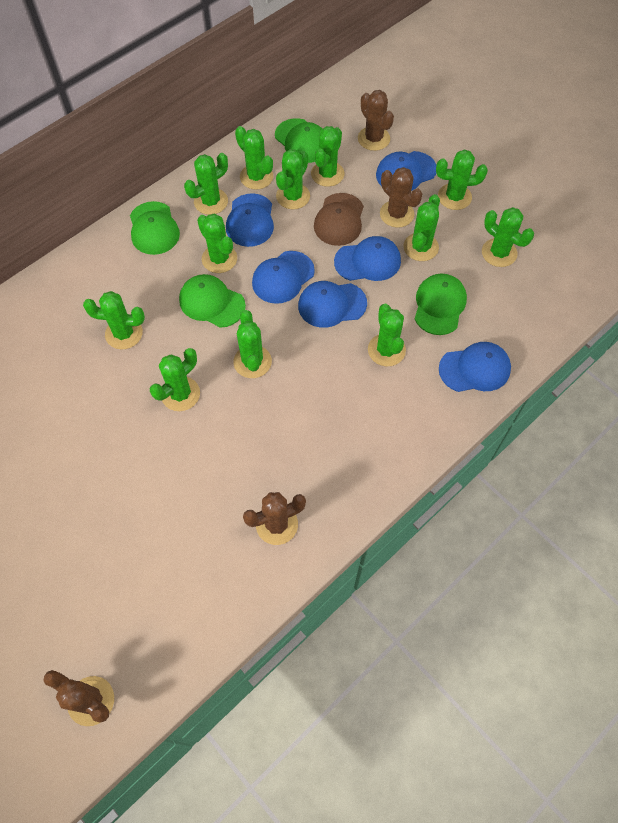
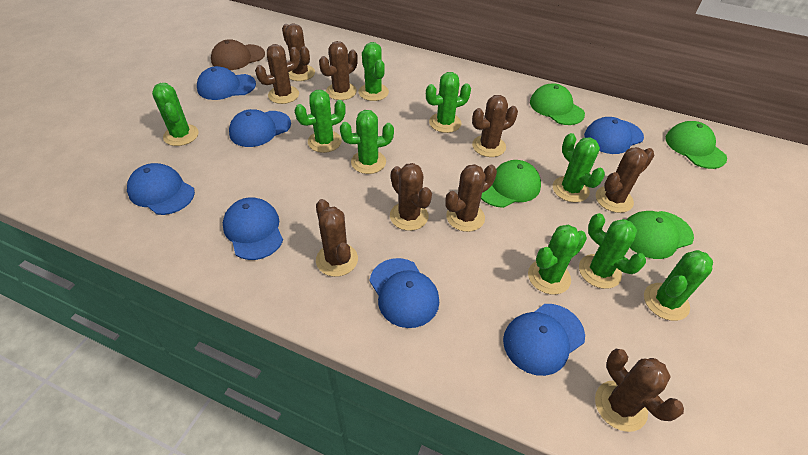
blue cap: [226,193,274,247] [252,251,315,304] [298,281,367,328] [334,236,401,281] [376,151,436,191] [439,342,511,392] = 6 -> [127,163,195,215] [197,66,256,100] [223,197,283,260] [229,109,291,147] [370,258,439,328] [503,304,585,376] [584,117,644,154] = 7
brown cactus: [44,670,114,726] [243,492,306,545] [358,90,394,151] [380,167,423,228] = 4 -> [255,44,300,104] [282,23,315,81] [316,199,358,277] [319,41,358,100] [390,163,432,231] [445,164,497,232] [472,95,518,157] [595,349,684,432] [596,147,654,213] = 9
green cactus: [83,291,145,349] [149,348,200,411] [184,153,228,215] [197,214,237,273] [233,310,272,378] [235,126,273,190] [276,149,310,209] [311,126,344,187] [368,304,406,366] [403,194,440,261] [436,149,488,210] [482,207,534,267] = 12 -> [152,83,199,146] [295,90,346,153] [340,110,394,174] [358,42,389,101] [426,72,471,133] [528,224,587,295] [553,133,605,203] [579,213,646,289] [644,250,713,321] = 9

